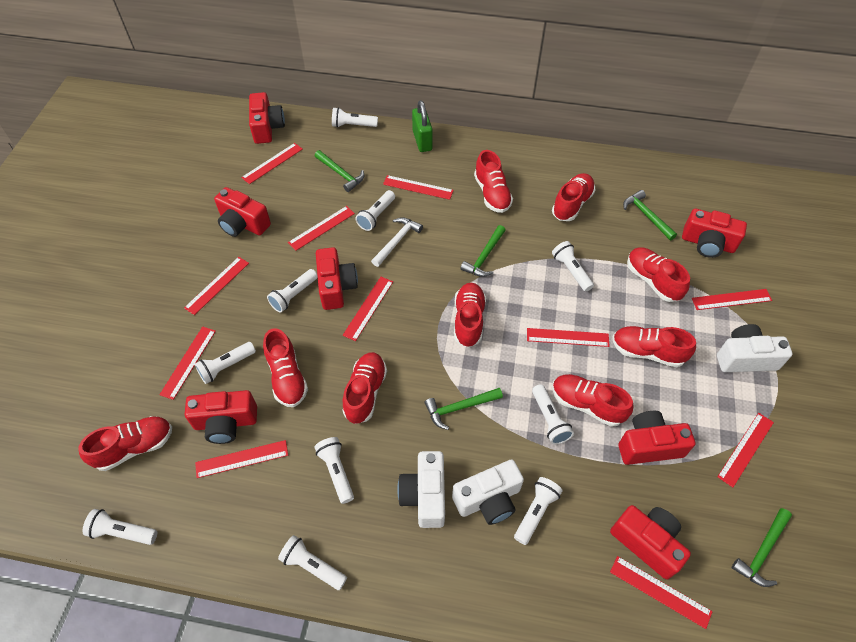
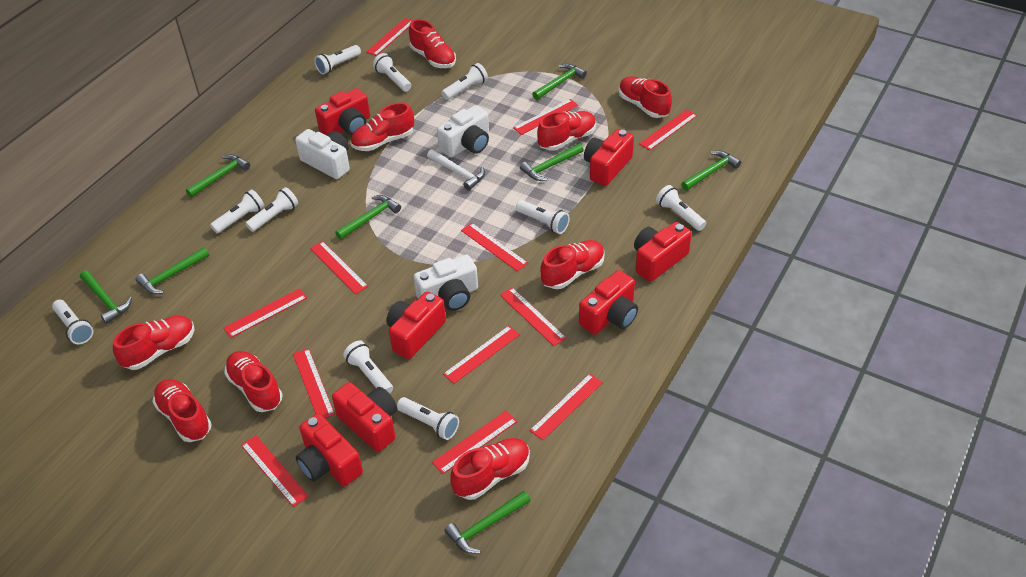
green hammer: [315,150,364,192] [424,388,503,430] [460,225,506,277] [623,190,677,240] [732,508,792,587] = 5 -> [80,270,132,324] [136,247,209,294] [186,154,250,197] [335,195,401,240] [445,491,531,554] [520,143,584,181] [532,64,587,100] [681,151,741,191] = 8
green padlock: [412,100,433,152] = 1 -> none = 0
red ruler: [159,327,216,400] [184,257,249,315] [195,440,288,478] [241,143,303,184] [288,206,355,251] [343,277,393,341] [383,175,454,200] [527,328,610,347] [610,556,713,629] [692,289,772,310] [717,413,774,488] = 11 -> [224,288,307,338] [241,435,309,507] [293,348,335,418] [310,241,368,294] [366,18,412,56] [432,411,517,474] [443,326,520,384] [461,223,528,271] [500,287,566,346] [513,99,579,135] [530,374,603,440] [639,110,697,150] = 12

